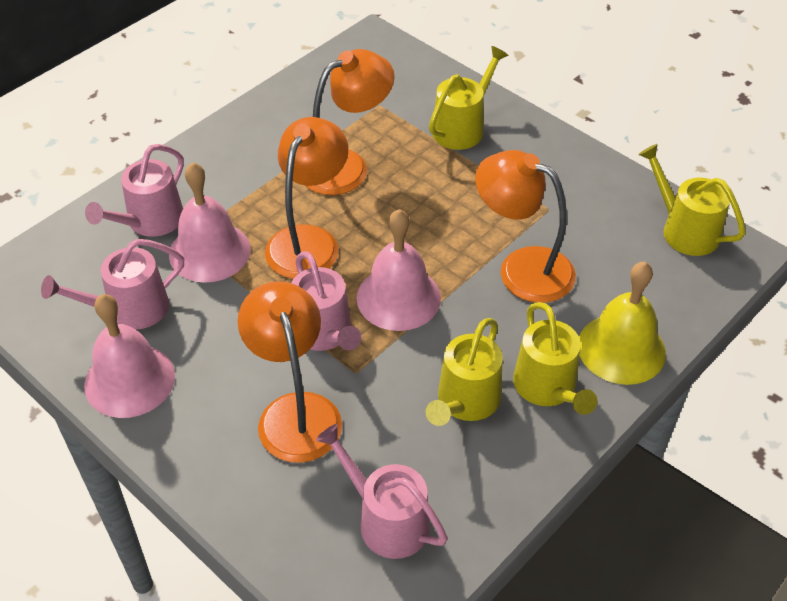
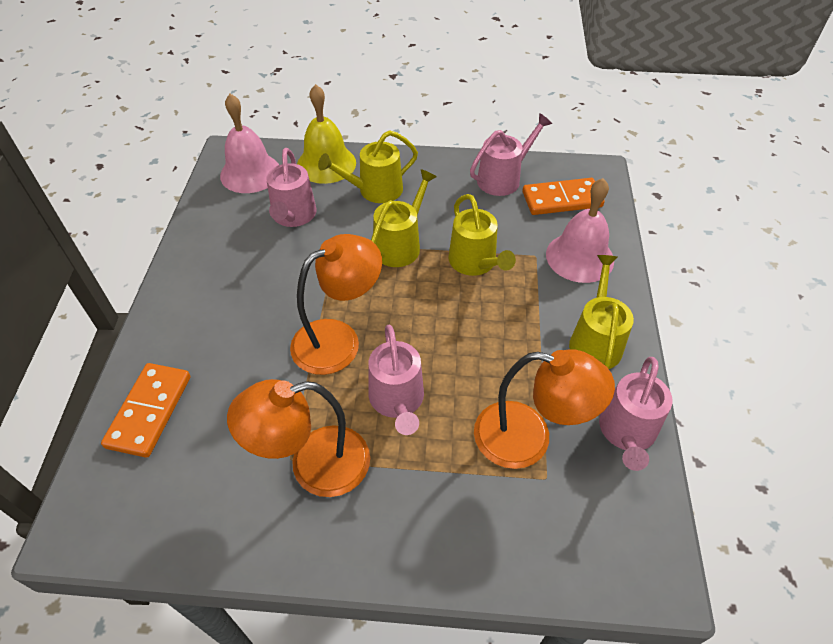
orange domino: none = 0 -> [101,363,191,458] [523,178,605,215] = 2
orange lamp: [238,281,342,463] [265,117,348,279] [305,49,394,195] [475,150,576,303] = 4 -> [227,379,370,497] [290,234,382,375] [474,349,615,469] = 3
pink bell: [84,294,175,418] [169,162,250,283] [357,209,441,331] = 3 -> [220,94,279,193] [546,178,614,283] = 2

